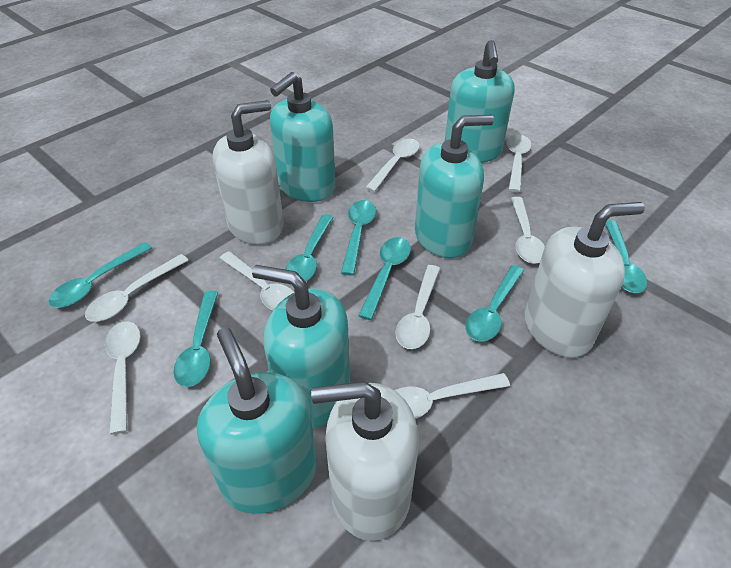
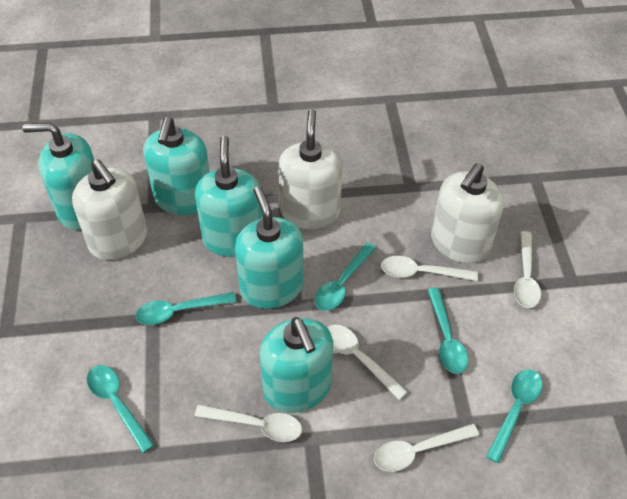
turquoise spoon: [49,242,152,308] [173,291,218,387] [285,214,333,281] [341,200,376,276] [358,237,411,320] [465,265,524,342] [605,220,647,293] = 7 -> [87,365,154,453] [136,292,237,325] [315,242,376,311] [428,288,469,374] [486,369,542,463] = 5
white spoon: [85,254,189,322] [105,321,141,435] [220,251,294,310] [365,139,420,192] [394,373,510,419] [395,265,440,349] [507,135,532,192] [511,197,545,264] = 8 -> [194,404,302,442] [327,324,408,400] [374,424,479,472] [381,256,478,281] [514,231,541,308] = 5

